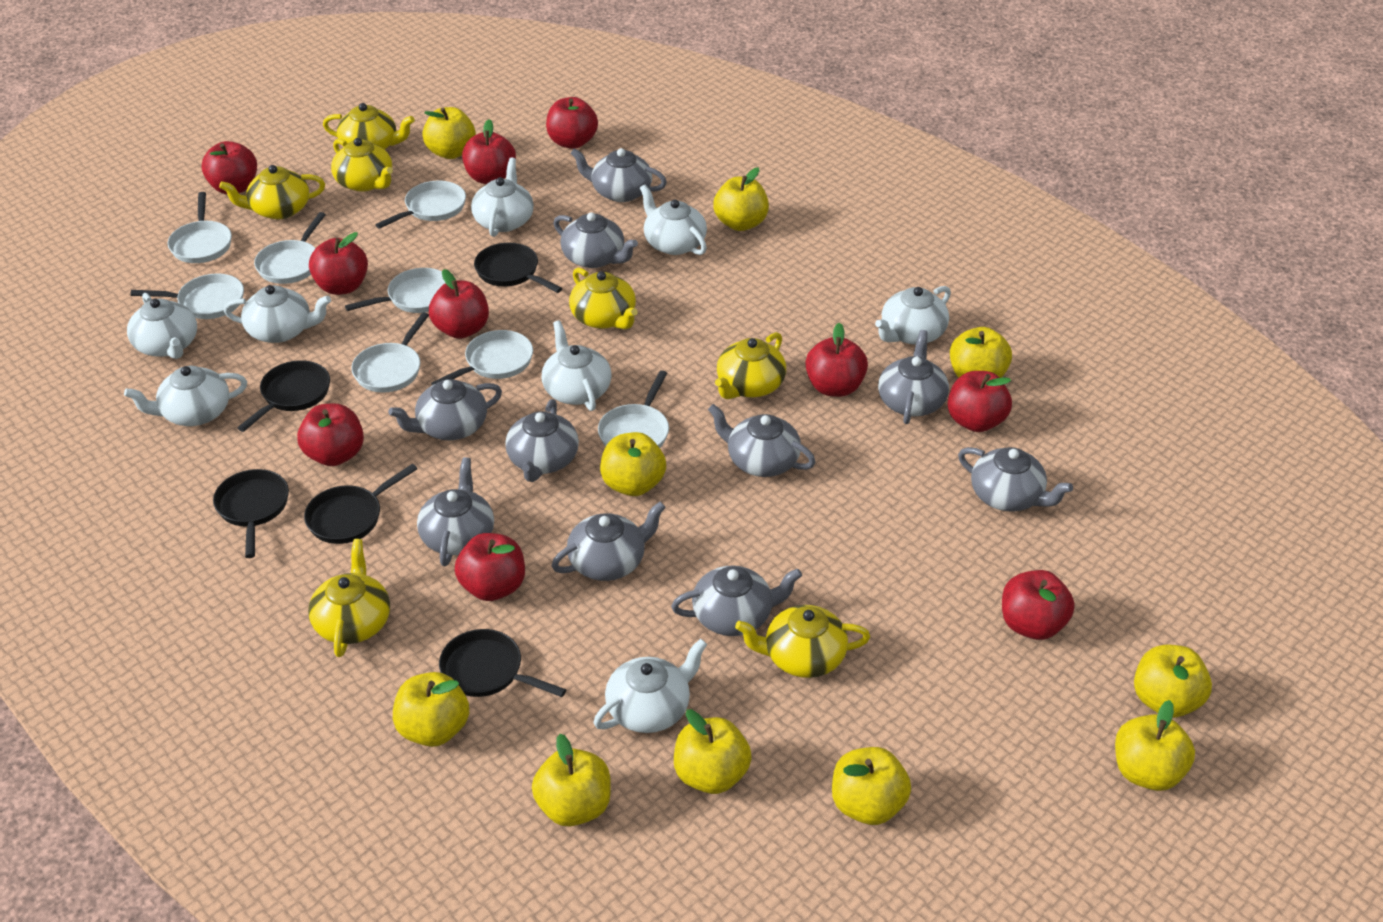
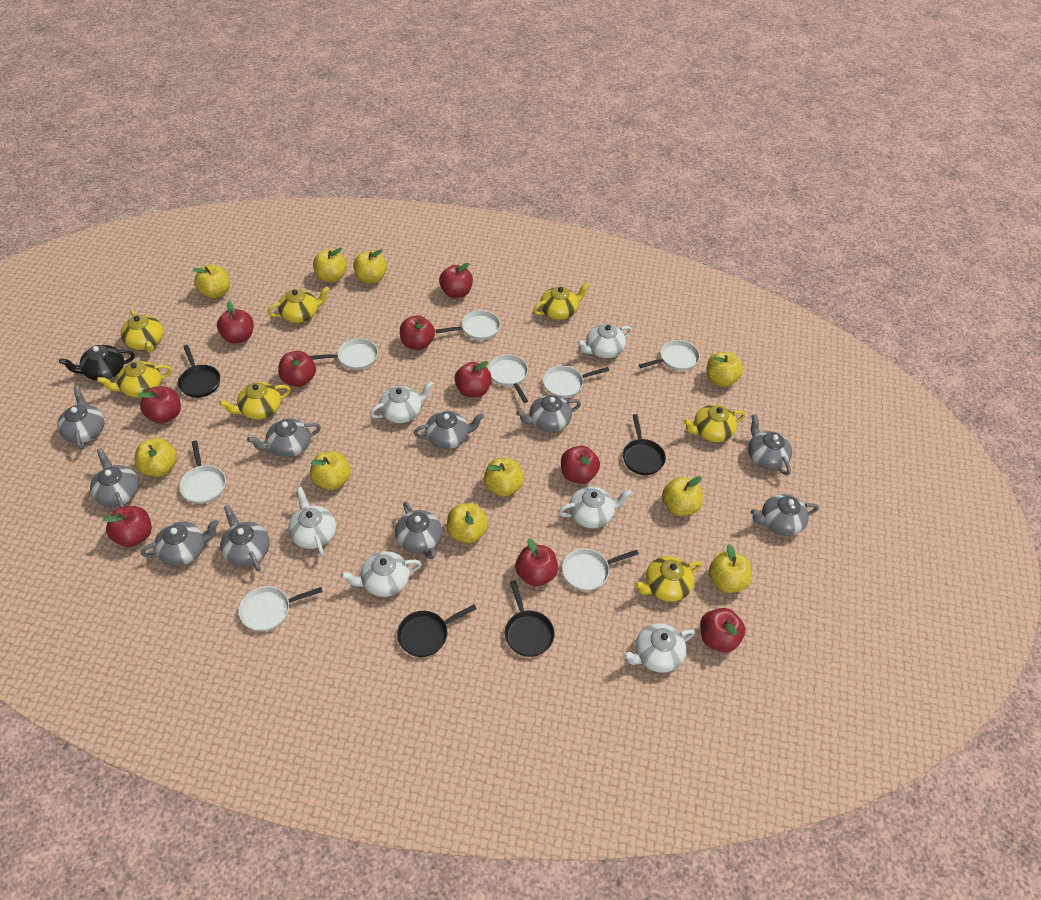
black pan: [213,469,289,558] [237,360,330,432] [304,464,417,544] [439,629,566,697] [474,243,562,293] = 5 -> [178,345,220,398] [397,604,477,657] [505,580,555,657] [623,414,666,475] = 4
black teapot: none = 0 -> [59,345,135,381] = 1
white teapot: [124,366,247,426] [127,293,197,359] [224,285,331,343] [471,158,534,237] [541,320,611,411] [594,639,707,733] [640,185,707,255] [875,286,951,344] = 8 -> [288,487,336,556] [341,551,422,597] [370,381,434,423] [558,487,632,528] [577,324,632,358] [623,623,695,673] = 6

